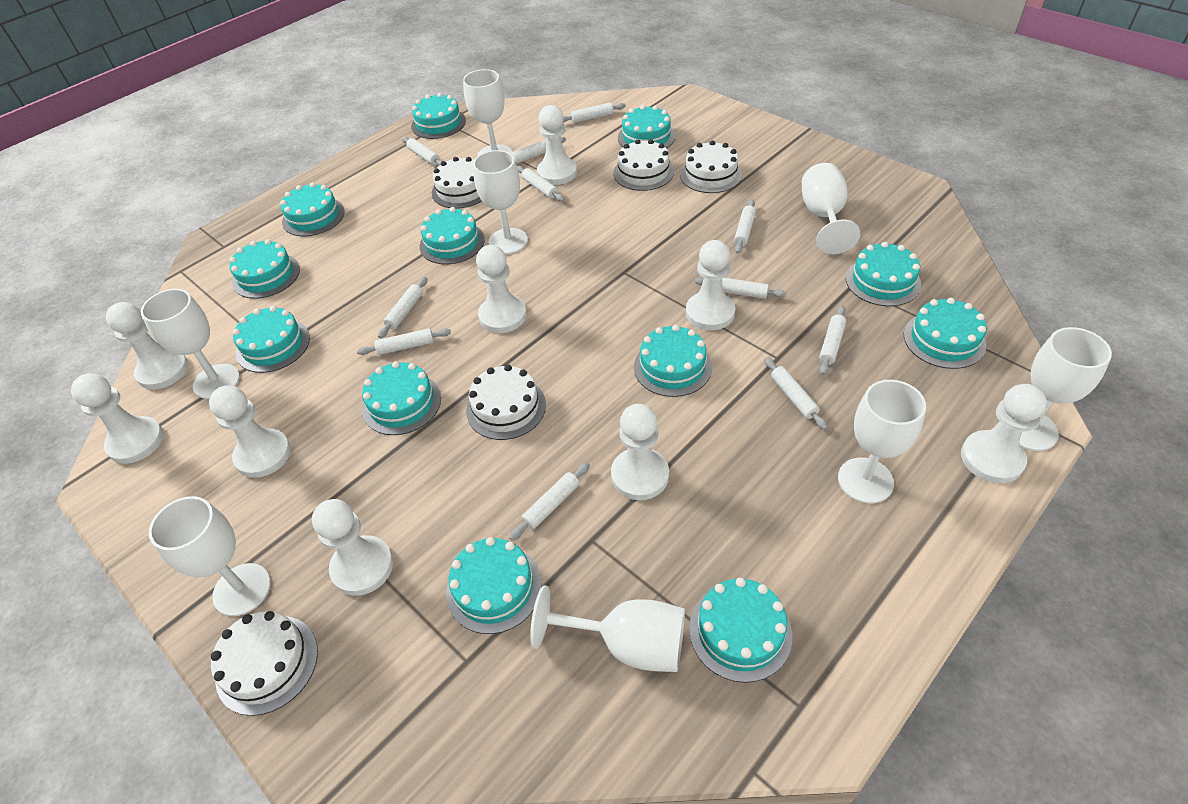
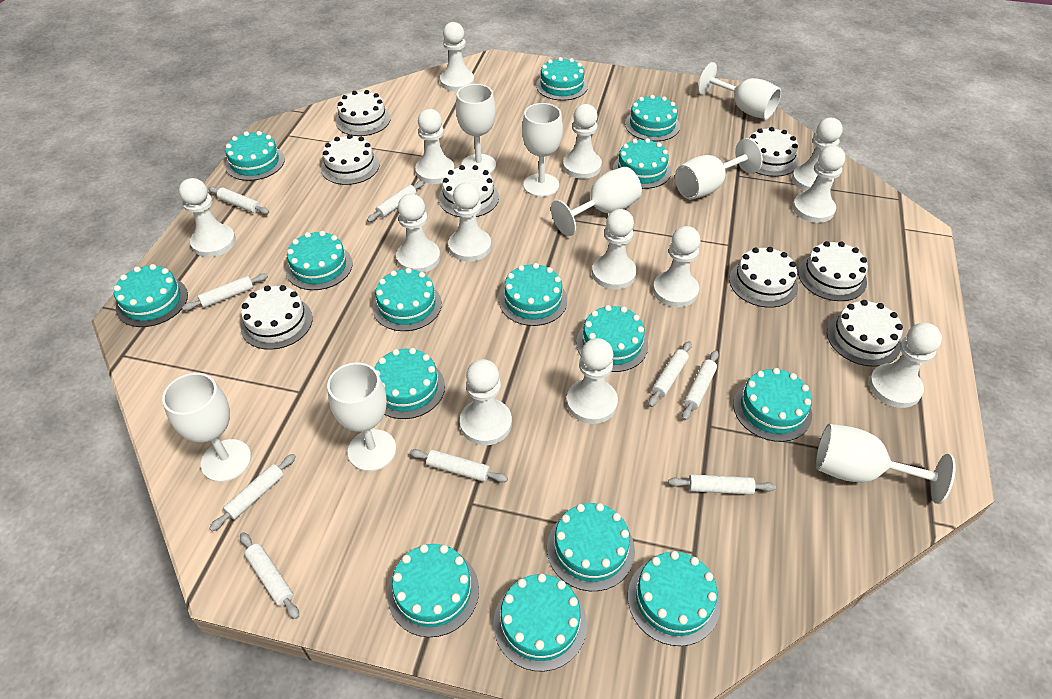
turquoise cake: [229,239,300,299] [233,306,310,373] [280,183,345,237] [362,361,441,435] [411,93,466,139] [420,207,485,264] [446,537,542,634] [618,105,675,148] [634,325,712,397] [689,578,792,683] [846,242,921,306] [904,298,987,369] = 12 -> [114,264,188,327] [225,131,285,181] [286,231,353,290] [372,268,442,331] [374,348,445,419] [388,544,479,637] [493,573,587,671] [499,263,567,326] [536,57,588,101] [547,503,635,591] [576,305,648,372] [613,138,671,189] [625,95,680,141] [628,551,721,646] [733,368,812,442] = 15
white cake: [211,611,318,716] [432,157,482,209] [466,364,546,440] [613,139,674,191] [680,140,742,193] = 5 -> [241,285,313,350] [321,134,380,185] [336,90,391,136] [439,165,499,217] [729,247,798,308] [750,127,799,177] [798,241,868,301] [827,300,903,367] = 8
white pawn: [71,373,163,464] [106,302,188,390] [209,386,291,478] [312,499,393,596] [476,245,527,333] [537,105,577,185] [611,404,669,500] [686,240,735,330] [961,384,1047,483] = 9 -> [179,178,236,257] [396,194,440,273] [415,109,455,184] [440,22,474,92] [448,182,491,262] [460,359,512,445] [563,104,602,179] [567,338,618,424] [592,209,637,290] [653,226,700,307] [792,118,843,191] [793,145,845,223] [869,323,942,408] = 13
white rolling pin: [357,328,451,355] [378,277,427,338] [402,137,442,166] [509,463,590,541] [511,137,566,164] [517,166,564,202] [563,103,626,123] [695,277,787,299] [734,199,756,254] [764,357,828,430] [819,306,846,375] = 11 -> [182,274,268,311] [208,187,269,214] [209,454,296,531] [240,532,299,619] [367,181,424,222] [410,449,508,482] [648,341,692,407] [668,474,776,495] [682,350,719,420] = 9

